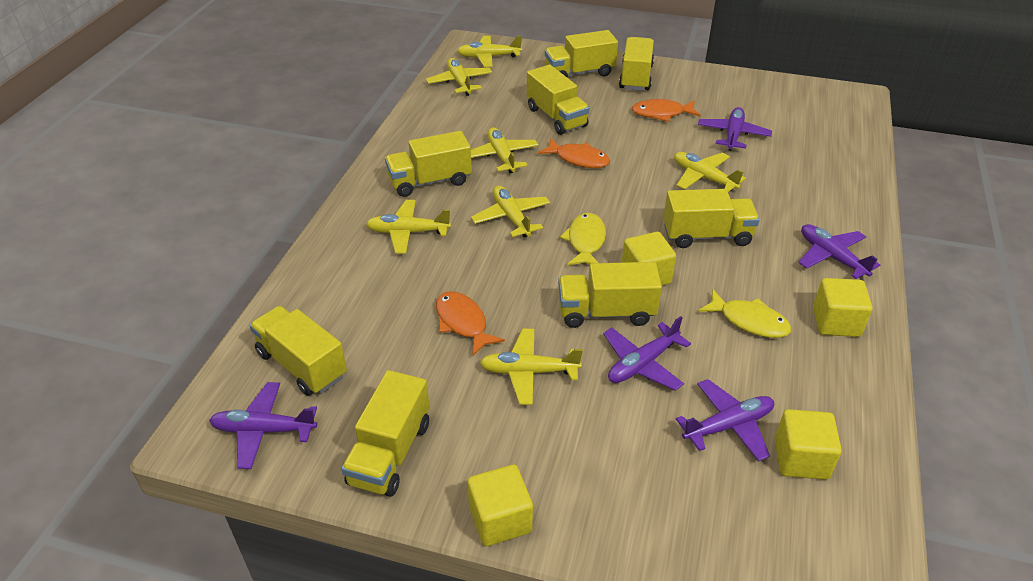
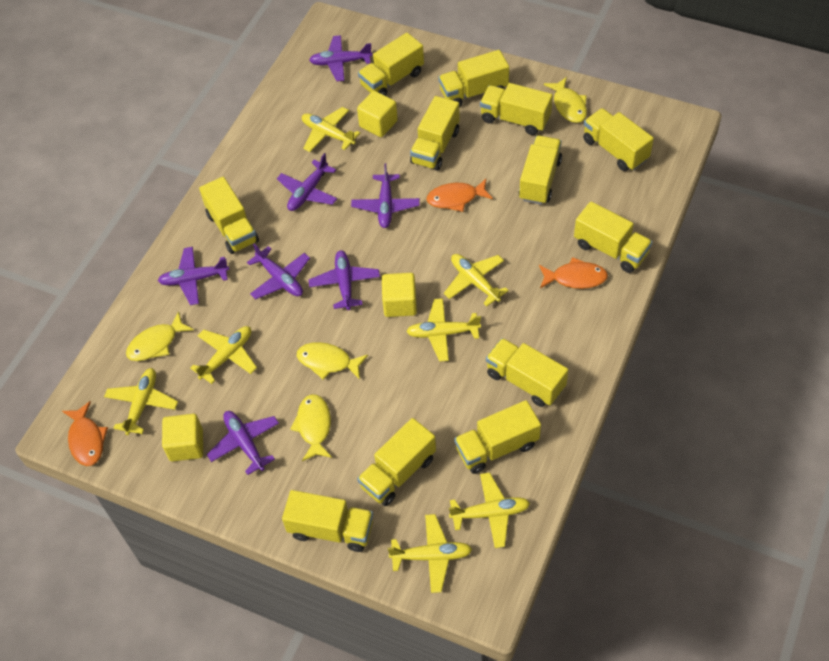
purple plane: [209,382,317,469] [603,316,691,391] [676,379,774,462] [698,107,772,151] [798,224,880,279] = 5 -> [158,247,229,305] [207,411,279,475] [247,243,310,299] [277,153,337,211] [309,35,372,81] [309,250,380,310] [351,163,420,228] = 7
yellow cube: [467,465,533,546] [622,232,676,285] [775,409,842,480] [813,278,873,337] = 4 -> [162,414,203,461] [357,91,398,137] [382,273,417,317] = 3
yellow fish: [560,213,606,265] [698,289,791,338] = 2 -> [126,311,194,361] [290,394,332,461] [297,342,368,380] [544,77,587,123] = 4
yellow truck: [249,306,347,396] [341,370,430,497] [385,131,472,197] [527,65,590,135] [545,30,618,78] [558,262,662,328] [619,37,654,91] [663,189,760,248] = 8 -> [199,177,259,254] [282,490,373,552] [357,418,436,506] [358,33,424,96] [410,96,460,171] [438,50,509,107] [454,400,541,474] [480,83,553,135] [486,338,568,407] [519,135,562,205] [574,201,652,273] [583,108,654,171] = 12

